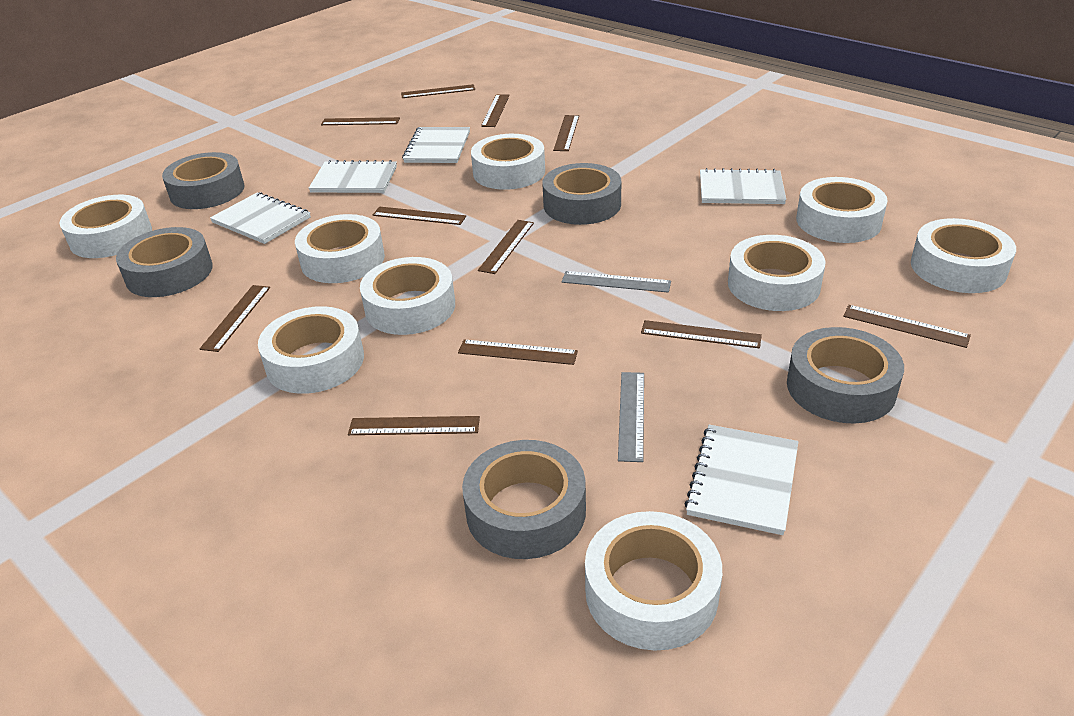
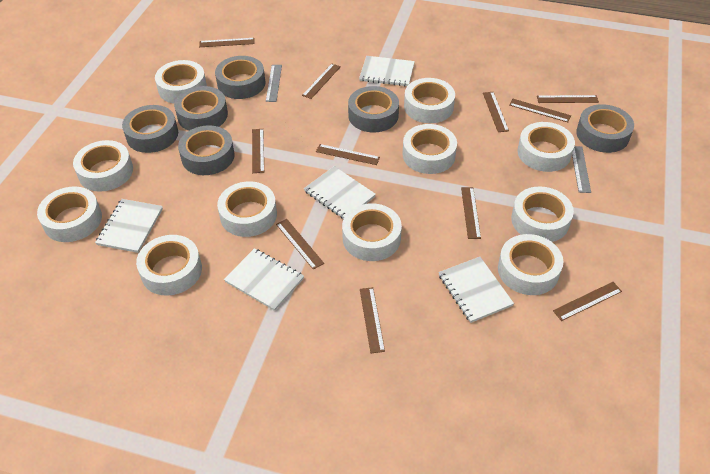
grey tape: [116,227,213,297] [162,152,244,209] [462,440,586,559] [542,163,621,225] [787,327,904,423] = 5 -> [122,105,178,153] [174,86,228,131] [178,125,235,175] [215,56,265,99] [348,86,399,132] [576,104,634,153] = 6
white tape: [59,195,152,258] [258,306,364,394] [295,214,385,283] [360,257,455,335] [471,134,545,190] [585,511,722,651] [728,235,826,311] [796,177,888,243] [911,218,1016,293] = 9 -> [37,186,102,242] [73,140,133,192] [136,235,202,296] [155,60,207,104] [217,181,277,237] [342,203,402,261] [403,124,457,174] [404,78,455,123] [498,234,564,295] [511,187,574,242] [518,122,575,172] = 11

